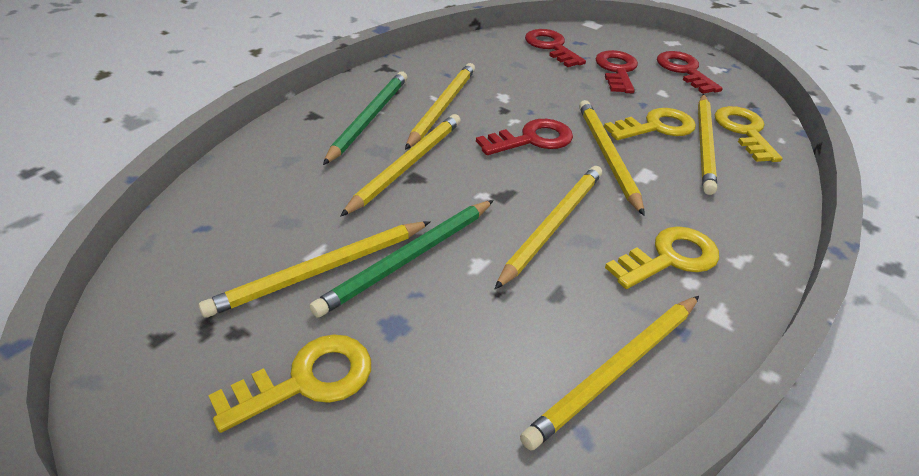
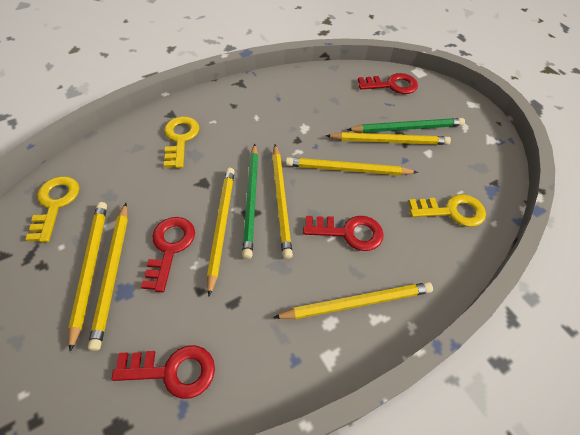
yellow key: [208,334,371,433] [604,108,696,140] [605,226,719,289] [715,106,783,162] = 4 -> [25,176,79,243] [164,116,199,168] [408,194,486,227] = 3

